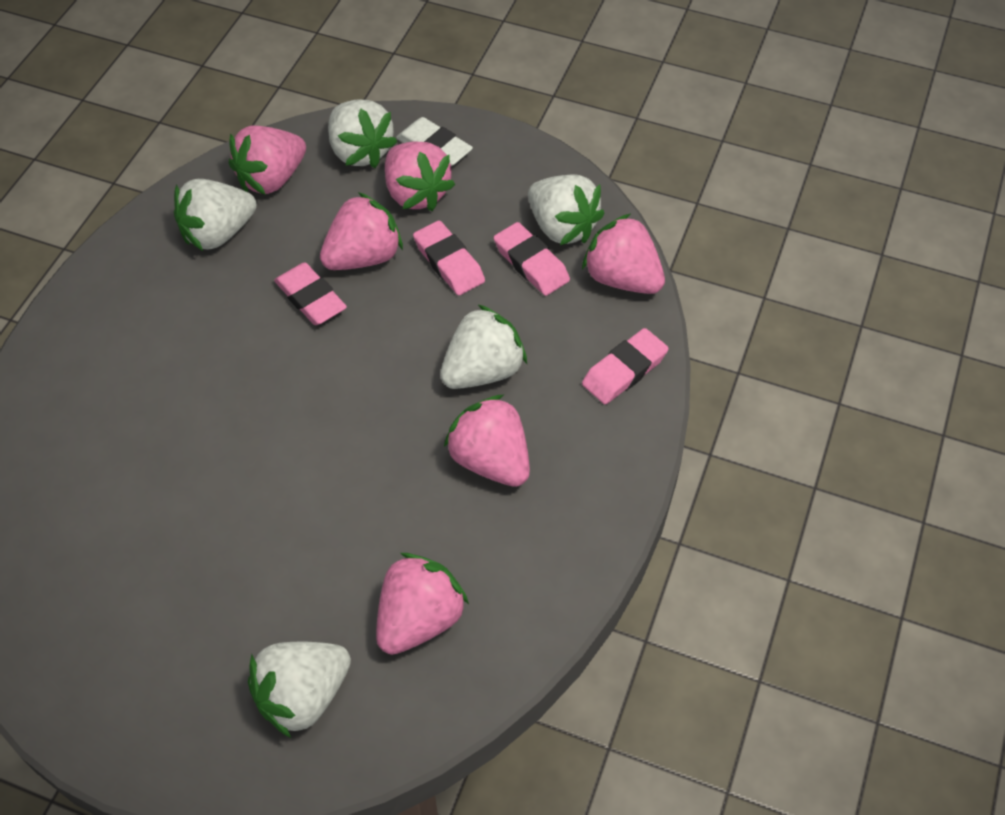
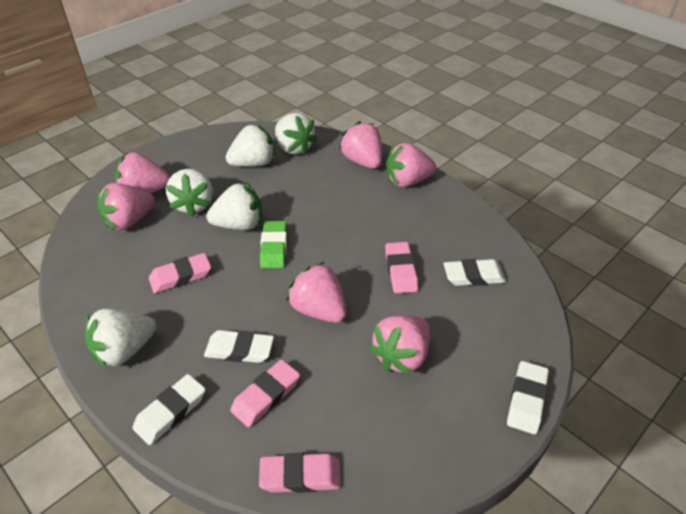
green eraser: none = 0 -> [260,221,287,268] = 1
white eraser: [396,117,473,166] = 1 -> [132,374,206,445] [204,330,274,363] [444,259,506,286] [507,361,549,434] = 4

